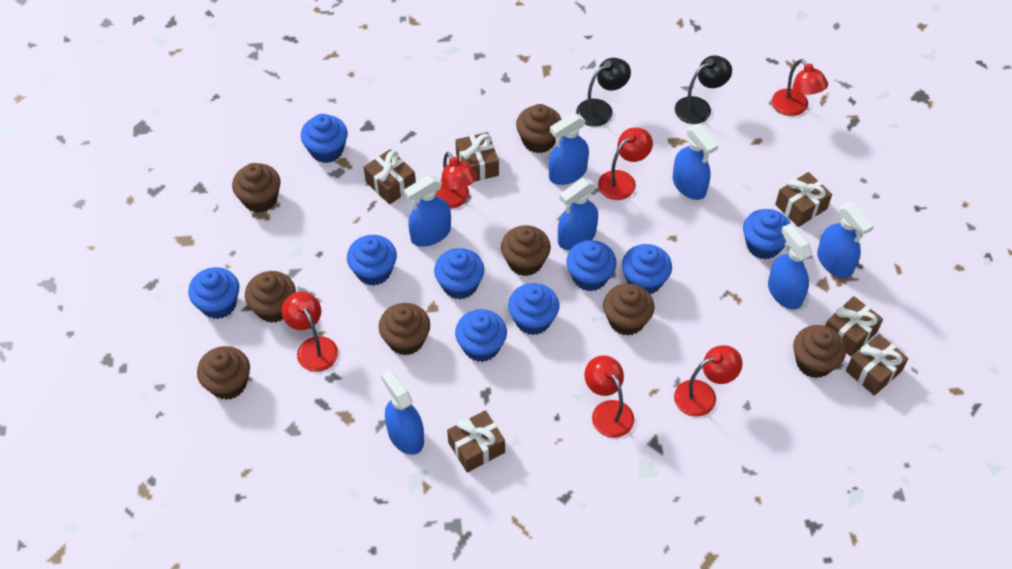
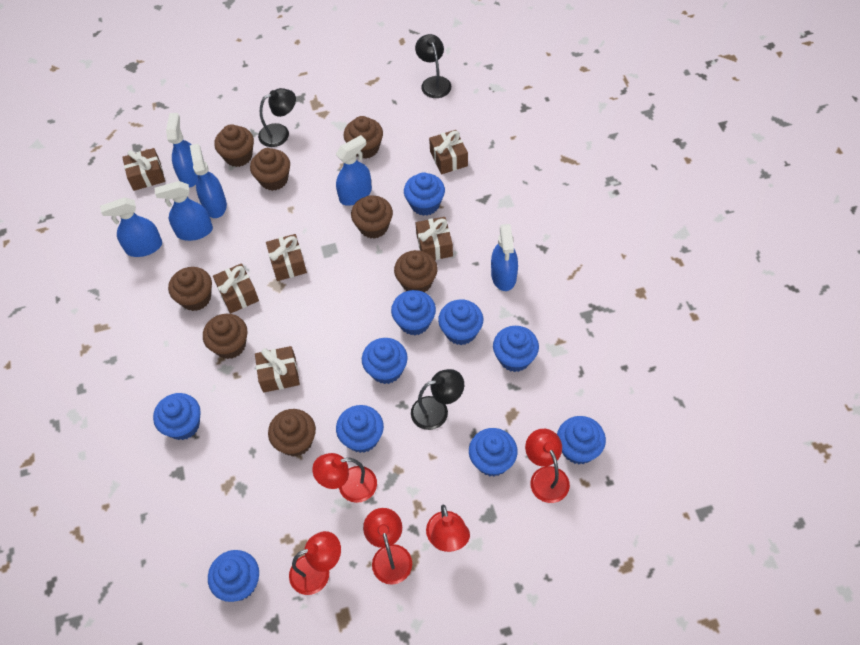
black lamp: [576,58,631,127] [675,55,732,124] = 2 -> [258,88,296,147] [411,369,464,430] [415,34,451,98] = 3
blue cupcake: [188,267,239,319] [301,114,348,163] [347,235,397,286] [434,248,484,299] [455,309,507,362] [508,283,559,335] [566,240,617,291] [622,244,672,294] [743,209,790,259] = 9 -> [153,393,201,440] [208,550,259,602] [336,405,384,453] [362,338,408,384] [391,290,436,335] [404,173,445,216] [438,299,483,345] [469,428,518,476] [493,326,539,372] [557,416,606,464] = 10
blue spray bottle: [381,370,424,455] [404,175,451,247] [549,113,589,185] [558,178,598,250] [673,124,718,200] [768,223,812,310] [817,202,874,278] = 7 -> [100,197,162,257] [155,181,213,241] [166,113,198,188] [190,144,227,218] [336,135,372,206] [491,224,518,291] = 6
red lamp: [282,291,338,372] [436,152,477,209] [584,355,634,438] [598,128,653,200] [674,345,742,417] [772,59,828,116] = 6 -> [289,531,341,595] [312,453,377,503] [363,508,412,585] [426,505,470,552] [525,429,570,503] = 5

